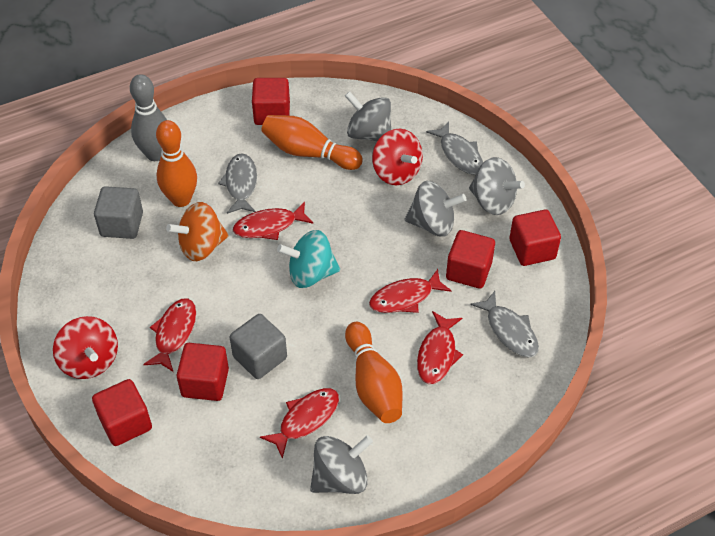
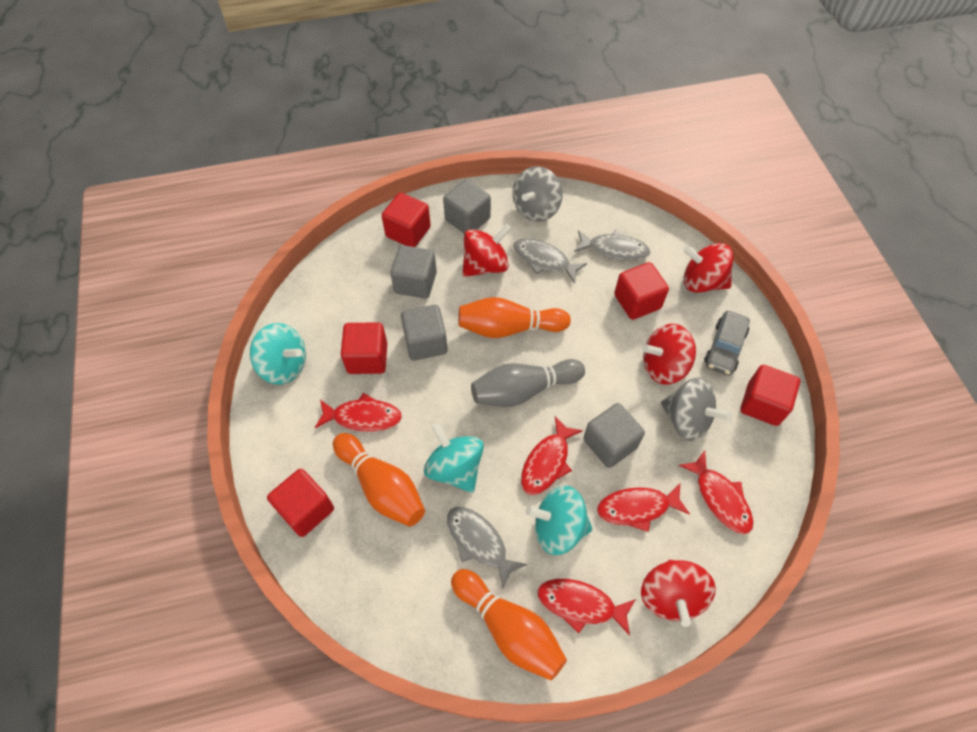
grey car: none = 0 -> [704,311,750,376] = 1
grey cube: [94,186,143,239] [230,314,287,379] = 2 -> [390,245,437,299] [401,305,448,361] [443,179,491,234] [583,403,645,468] = 4
grey spinning top: [310,435,373,494] [345,91,391,141] [405,181,467,237] [469,157,525,215] = 4 -> [512,166,563,222] [661,377,731,441] = 2
orange spinning top: [166,202,229,261] = 1 -> none = 0
red spinning top: [53,316,118,379] [372,129,423,185] = 2 -> [463,224,512,277] [641,560,716,627] [642,324,696,385] [683,243,734,293] = 4
turquoise spinning top: [277,230,340,288] = 1 -> [250,323,306,385] [424,422,484,493] [525,486,592,555] = 3

